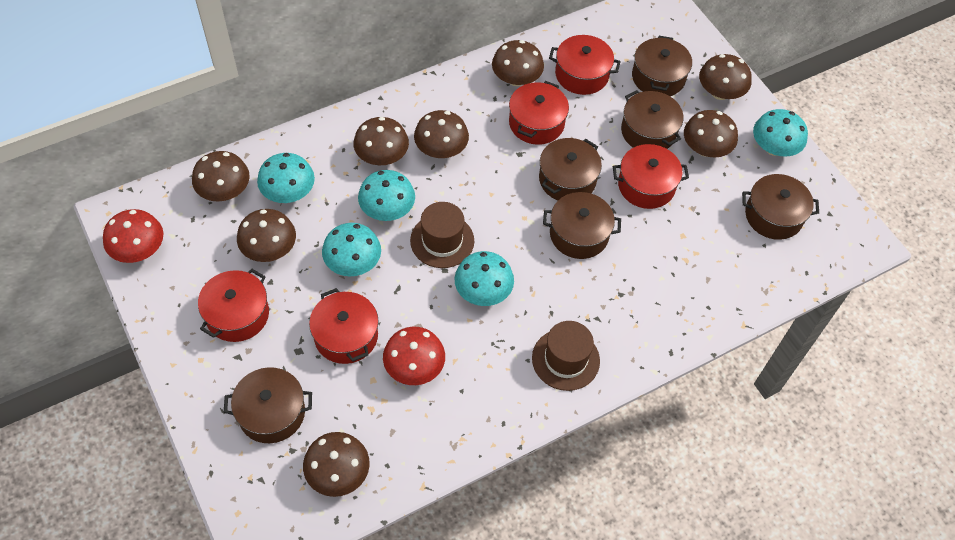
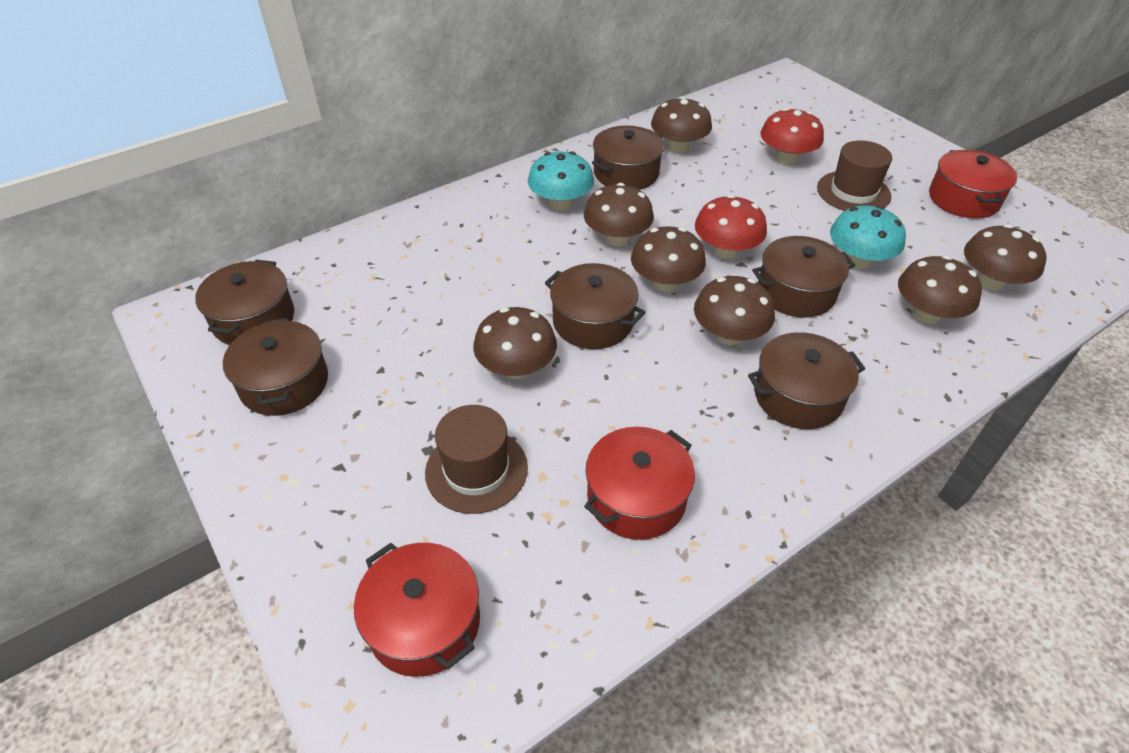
brown mushroom: [192,151,250,202] [237,209,296,262] [303,432,370,497] [353,117,409,165] [414,110,469,158] [492,40,544,86] [684,110,738,157] [699,54,752,100] = 8 -> [473,307,557,379] [584,183,654,246] [631,226,706,292] [651,97,712,153] [694,276,775,345] [898,256,982,324] [964,224,1046,291] = 7
red pot: [198,269,269,342] [309,288,379,364] [509,81,569,145] [549,35,621,95] [613,144,689,209] = 5 -> [354,543,480,677] [584,427,695,540] [929,150,1017,219] = 3
turquoise mushroom: [257,153,315,203] [322,223,381,276] [358,170,415,221] [455,251,514,306] [753,109,808,156] = 5 -> [528,151,594,210] [830,205,906,269] = 2

